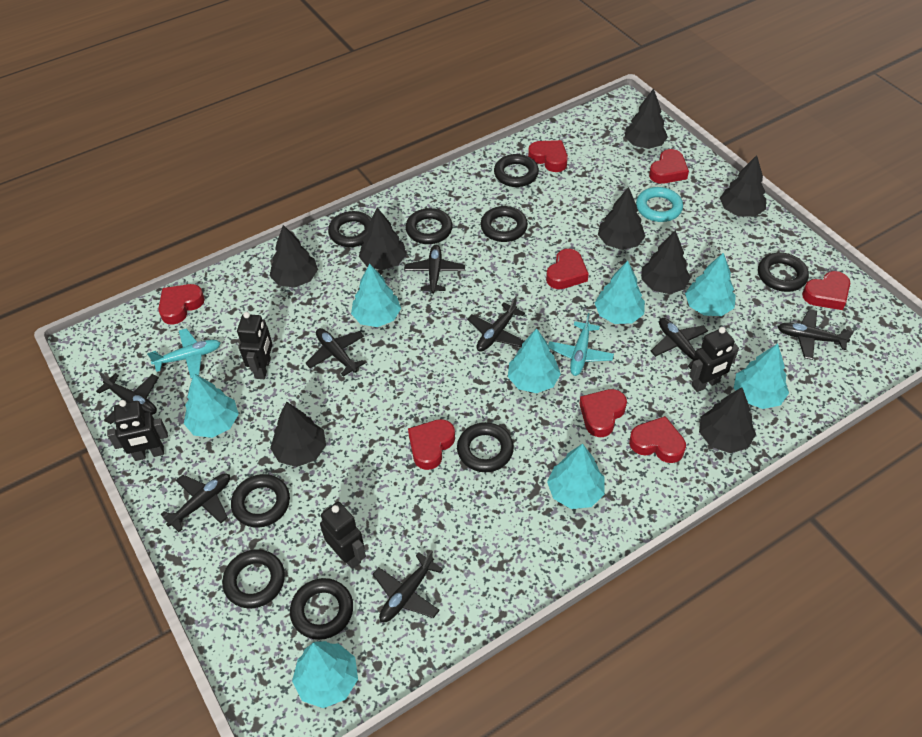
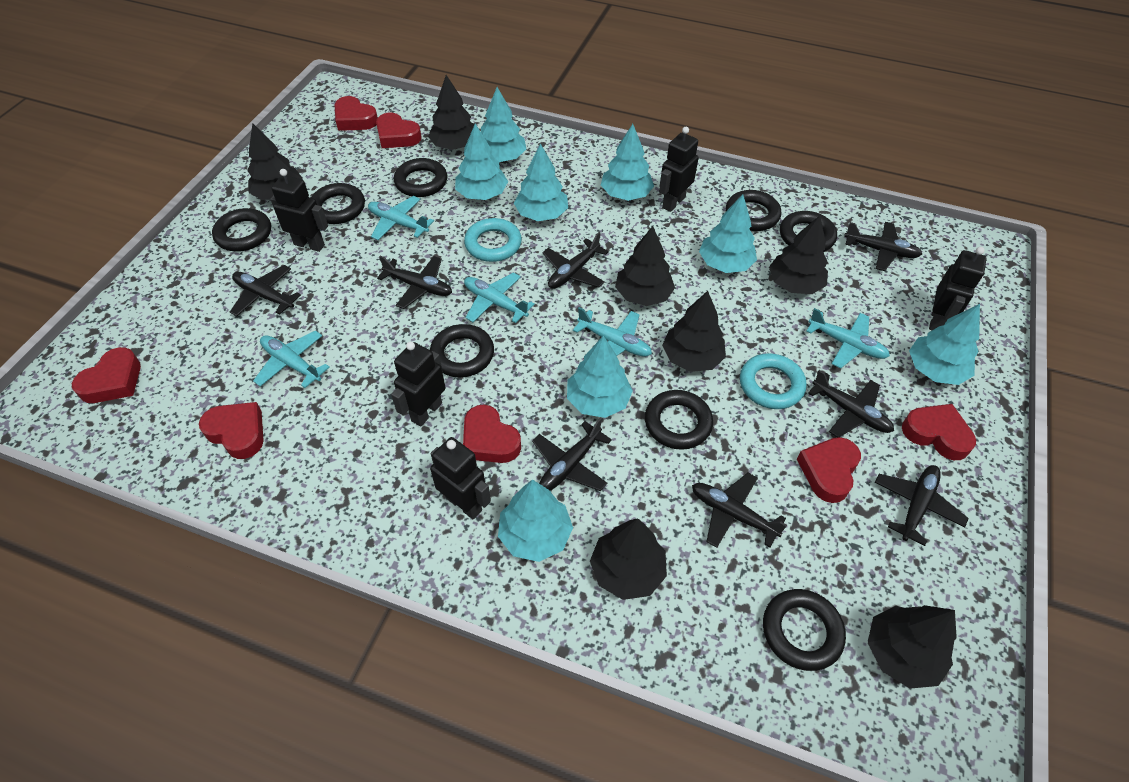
black ring: [222,549,285,608] [231,474,290,528] [290,578,353,640] [328,211,372,247] [405,208,453,244] [457,422,514,472] [481,206,528,242] [494,154,539,187] [758,253,809,292] = 9 -> [212,208,271,251] [311,183,365,224] [394,158,448,197] [430,324,494,378] [645,390,713,450] [726,190,781,231] [763,589,846,671] [780,211,837,252] = 8
black robot: [107,400,168,461] [237,312,273,379] [320,502,366,569] [689,327,739,392] = 4 -> [270,169,328,252] [391,342,446,427] [430,437,491,519] [659,127,699,212] [929,247,987,330] = 5
black tree: [270,225,318,288] [270,402,326,467] [359,208,406,270] [598,187,645,250] [625,88,668,149] [641,230,691,294] [699,387,756,453] [720,155,766,217] = 8 -> [247,123,303,200] [428,75,475,150] [590,518,667,600] [615,226,675,306] [662,291,726,372] [769,216,828,294] [867,605,957,689] = 7
red heart: [158,284,205,325] [408,419,455,470] [528,140,568,172] [546,249,589,289] [579,389,627,437] [629,416,686,463] [649,149,689,184] [802,271,850,310] = 8 -> [72,347,141,403] [199,402,264,459] [334,96,378,131] [376,113,422,148] [463,404,521,463] [797,437,861,503] [902,404,976,460] = 7
turquoise plane: [147,328,220,378] [548,313,614,376] = 2 -> [253,330,330,388] [368,196,434,240] [464,272,535,323] [573,307,652,357] [806,308,890,368] = 5
turquoise ring: [636,187,683,222] = 1 -> [464,218,522,262] [740,353,807,409] = 2

